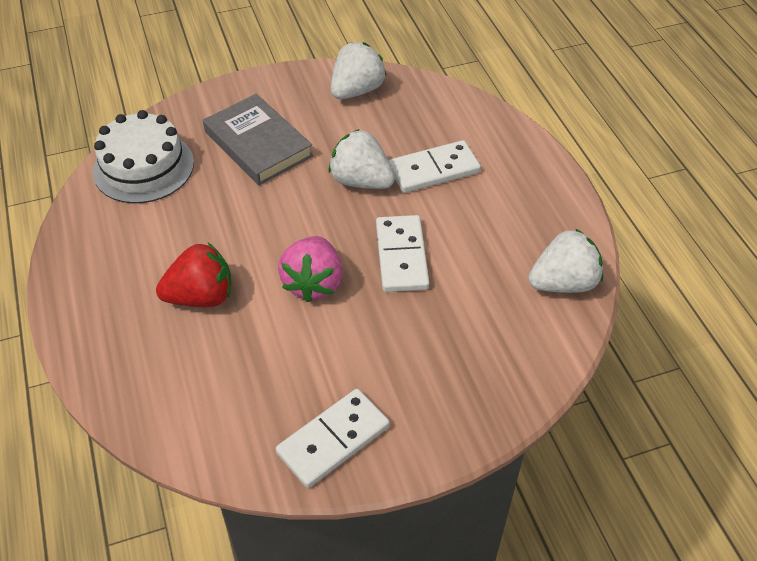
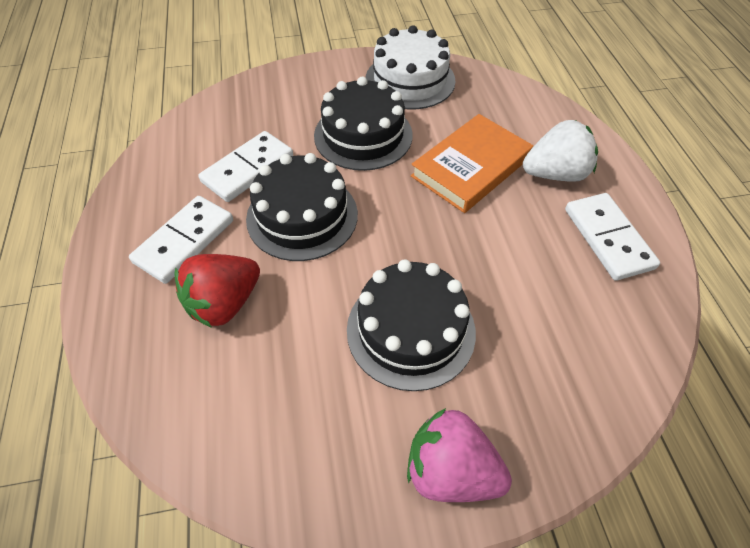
black cake: none = 0 -> [246,153,358,261] [314,77,413,171] [347,259,476,391] = 3
grey book: [203,94,313,185] = 1 -> none = 0
orange book: none = 0 -> [411,114,533,213] = 1
white strawberry: [329,129,395,189] [331,42,387,99] [528,229,603,293] = 3 -> [523,120,598,182] = 1

